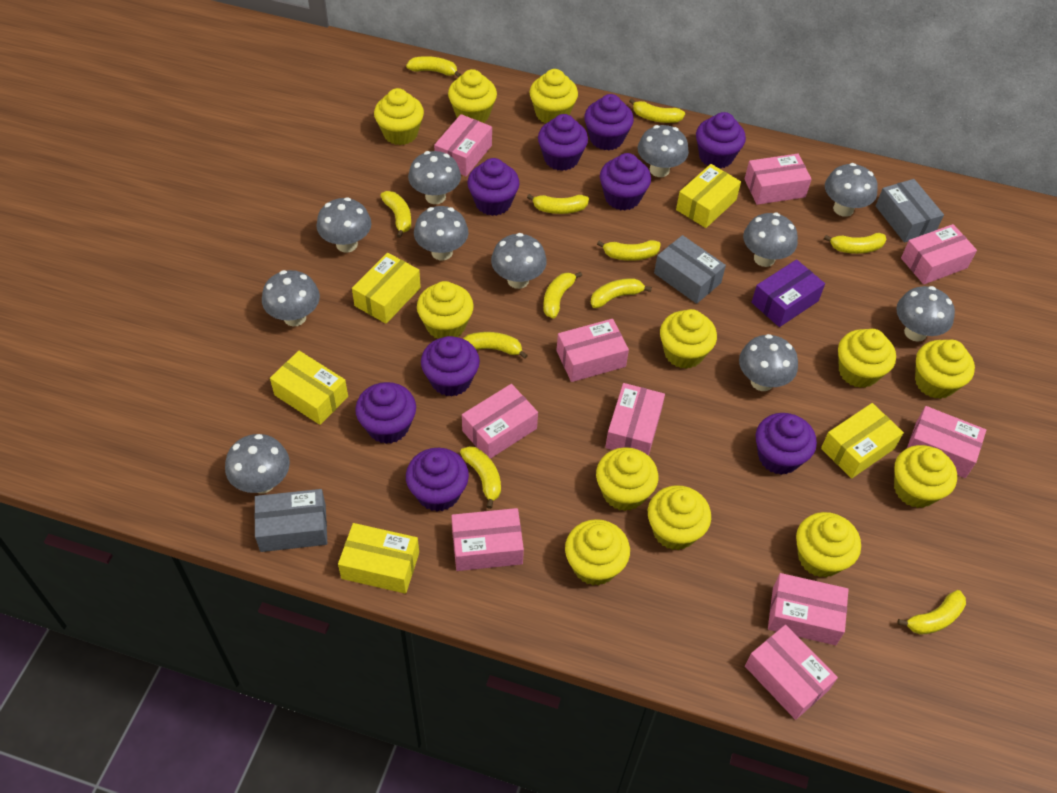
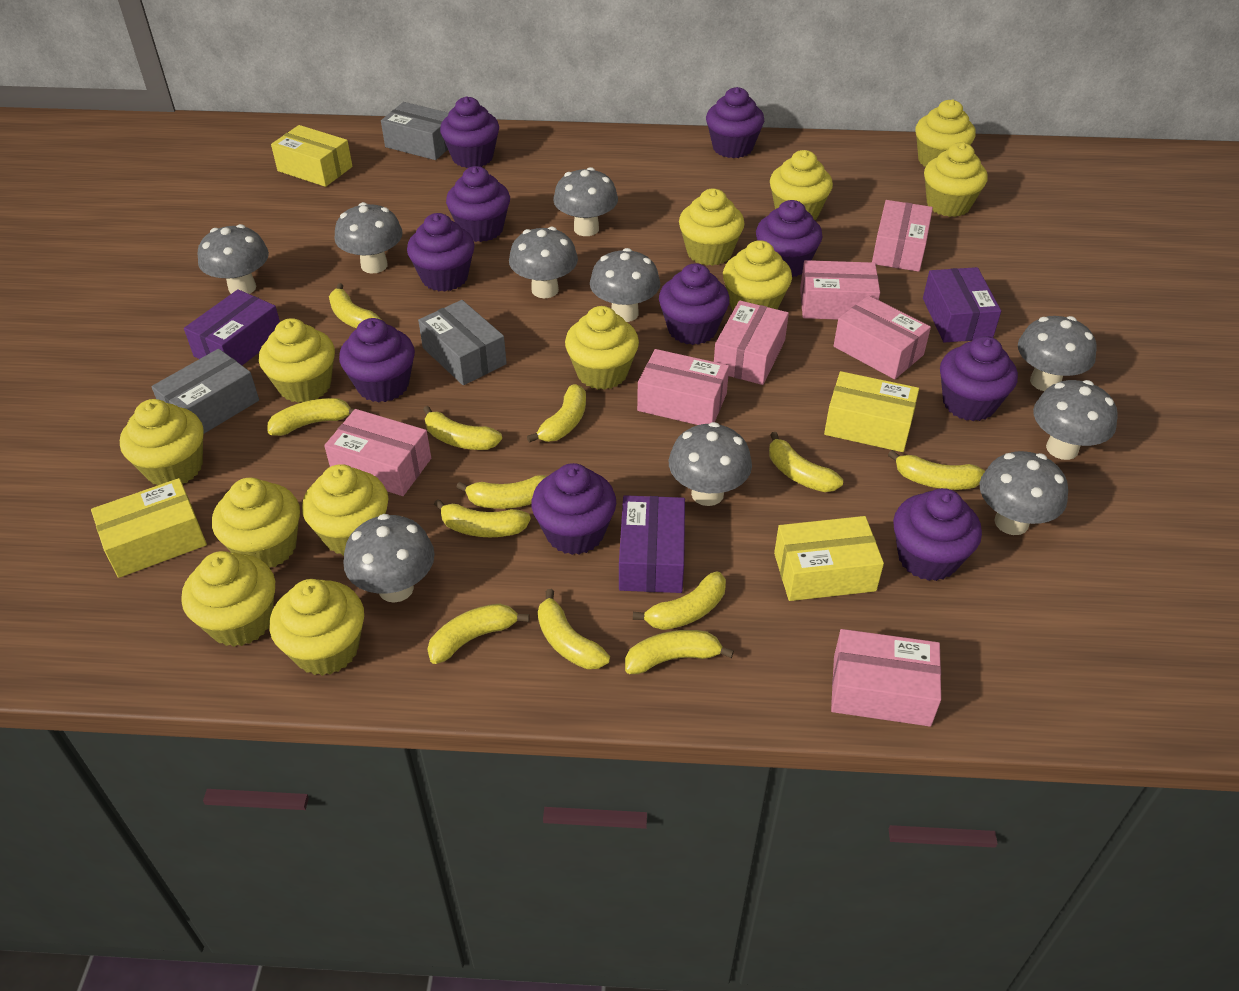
grey mushroom: [225,434,290,494] [262,270,320,326] [316,197,371,253] [408,151,461,204] [414,206,469,260] [491,233,547,289] [638,125,689,177] [739,334,798,391] [743,213,798,267] [825,163,878,217] [896,286,955,342] = 11 -> [198,224,269,294] [334,202,403,274] [343,514,435,603] [509,227,578,298] [553,167,618,236] [590,248,660,322] [669,422,752,506] [980,451,1068,535] [1018,316,1097,391] [1033,380,1118,460] = 10
pink box: [434,114,492,176] [451,508,524,571] [462,384,538,459] [556,319,629,382] [605,383,665,456] [745,154,812,205] [745,625,838,720] [768,573,849,645] [901,224,977,284] [907,406,986,478] = 10 -> [324,409,431,496] [637,349,729,425] [714,300,789,385] [800,260,880,320] [831,629,941,727] [834,295,931,379] [872,200,933,272] = 7
purple box: [751,259,825,327] = 1 -> [184,289,280,365] [619,495,685,593] [923,267,1001,343] = 3
purple cupcake: [355,382,416,444] [406,448,469,512] [421,336,480,397] [467,158,520,216] [538,114,588,171] [584,94,634,150] [600,153,651,211] [696,112,746,169] [756,413,817,475] = 9 -> [339,318,415,402] [407,213,475,292] [440,97,499,168] [446,166,510,242] [531,463,616,555] [659,263,730,345] [706,87,764,158] [756,200,822,277] [893,488,982,581] [940,336,1018,421] = 10
yellow banana: [380,191,411,238] [406,56,461,78] [460,446,501,509] [463,332,528,359] [527,194,589,214] [543,272,582,319] [591,278,652,308] [597,240,661,261] [629,98,685,123] [824,233,886,254] [897,590,966,635] = 11 -> [267,398,359,436] [329,283,382,328] [423,406,502,450] [427,603,530,664] [434,499,531,537] [456,475,547,509] [527,384,586,443] [538,589,610,669] [625,630,734,674] [633,572,726,630] [769,432,843,492] [888,450,985,490] = 12
yellow box: [270,351,348,425] [338,523,419,594] [352,253,421,324] [676,164,741,228] [821,403,904,479] = 5 -> [91,478,207,578] [271,125,353,187] [774,516,884,601] [824,371,919,452] = 4

